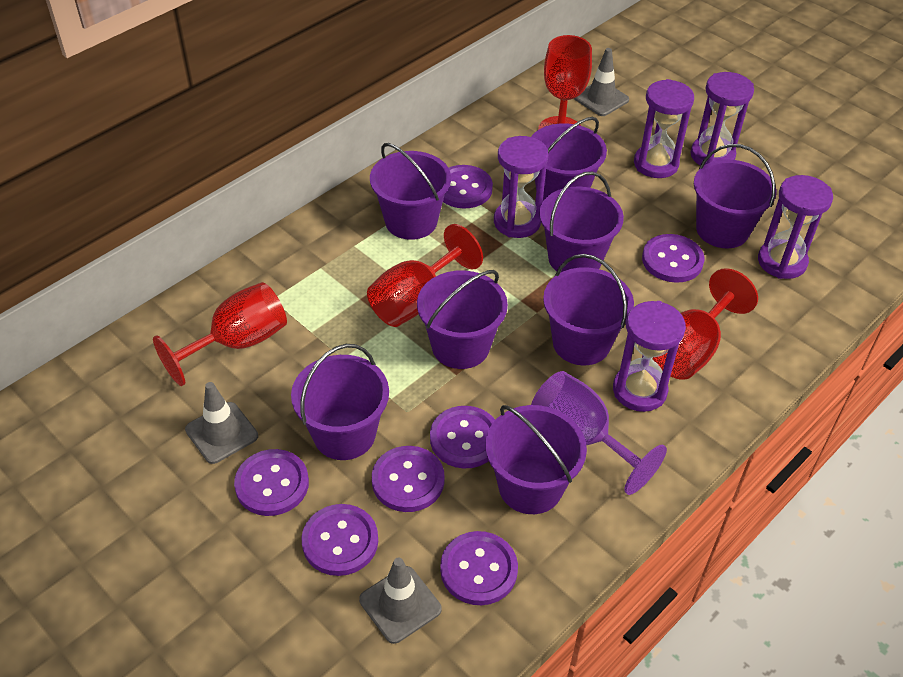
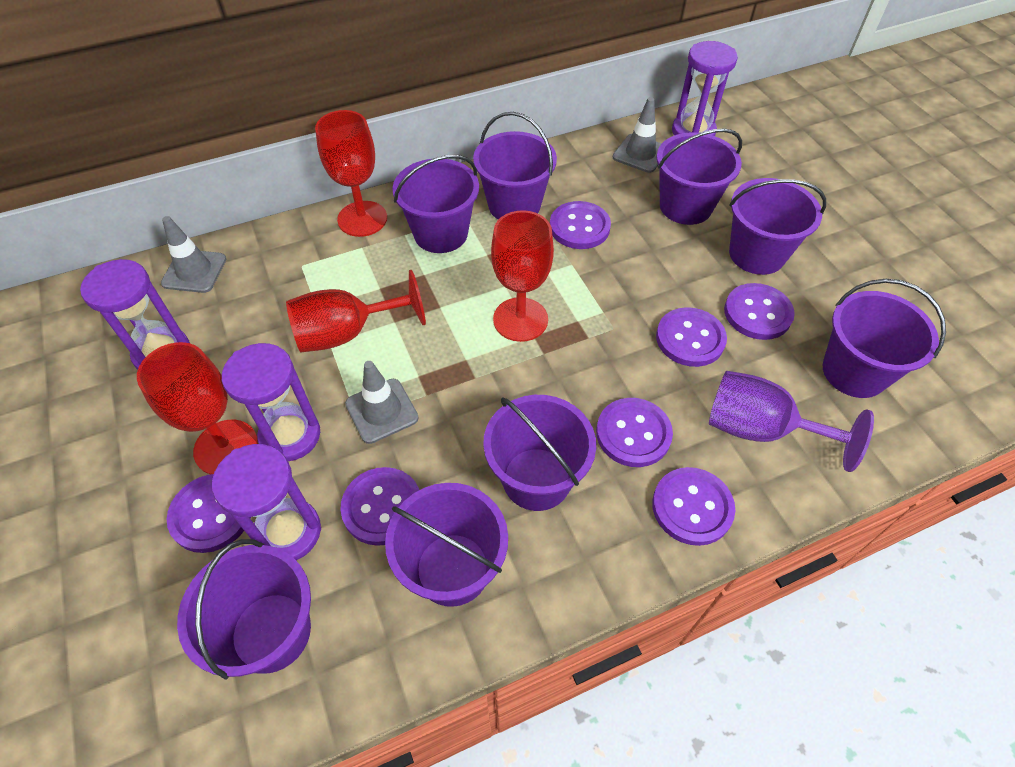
purple hourglass: [494,136,548,238] [613,301,686,412] [634,79,694,178] [690,72,754,165] [758,175,833,279] = 5 -> [80,259,190,370] [212,444,321,560] [222,343,320,461] [672,41,738,136] = 4

